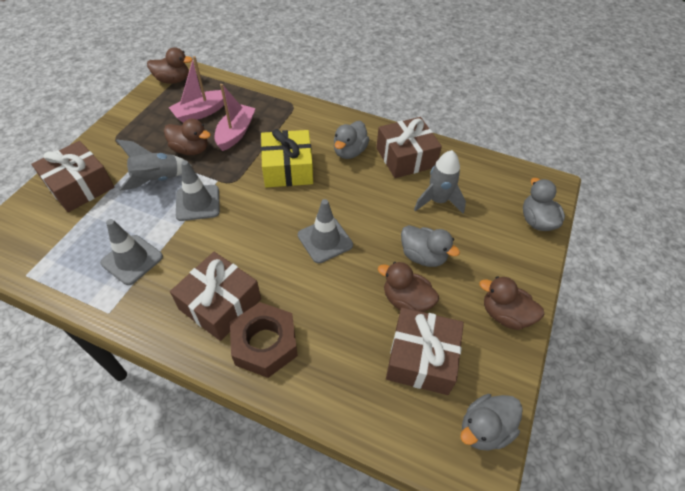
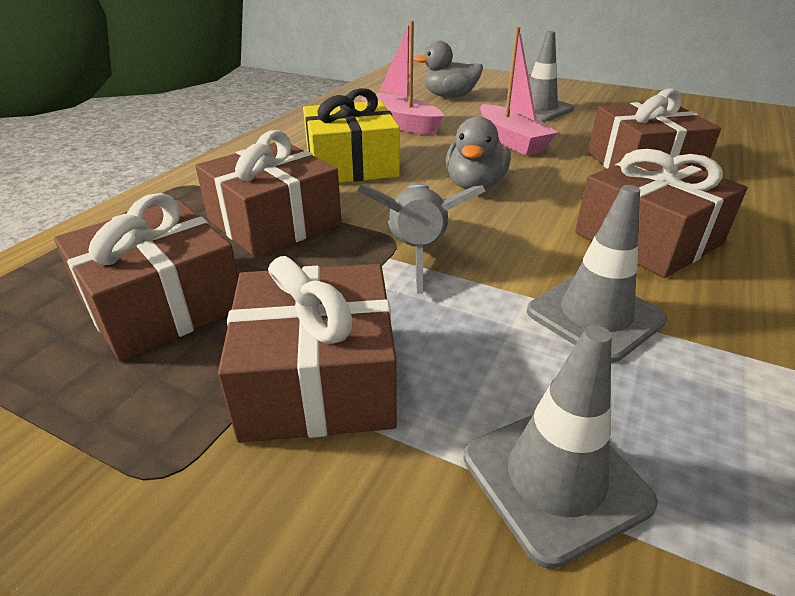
brown duck: [147,47,193,84] [164,119,211,155] [378,262,439,312] [480,276,544,330] = 4 -> none = 0
brown gift: [31,141,114,212] [170,252,261,341] [376,117,442,178] [386,307,464,395] = 4 -> [54,193,239,362] [195,130,342,258] [218,256,397,443] [575,149,748,278] [588,89,721,172] = 5
brown nut: [230,302,298,378] = 1 -> none = 0
grey duck: [334,121,370,159] [401,225,460,267] [460,394,523,450] [523,178,565,231] = 4 -> [414,40,483,98] [446,116,511,189] = 2
grey rocket: [116,139,192,191] [414,150,466,214] = 2 -> [357,184,485,294] = 1

